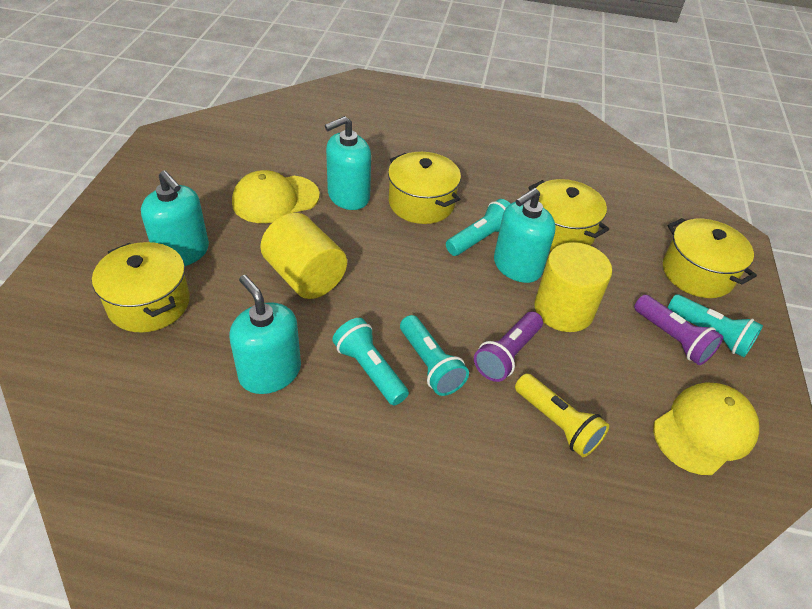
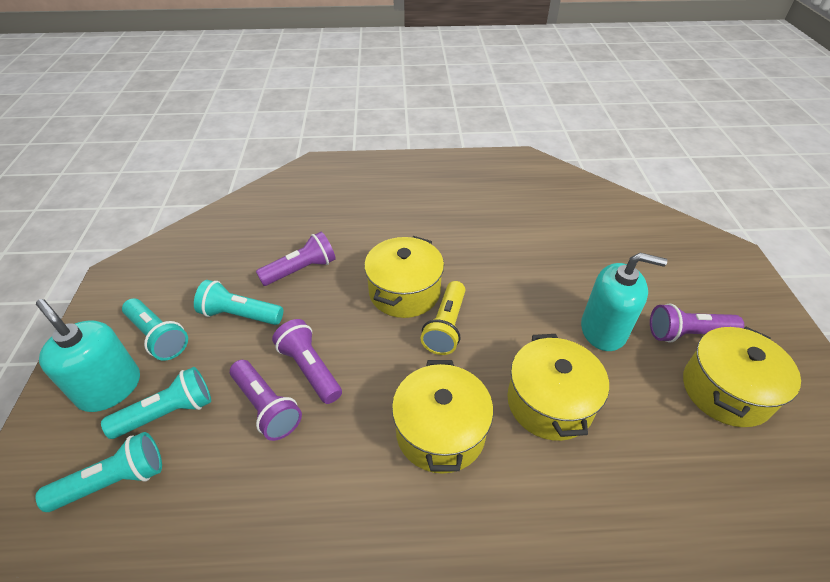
purple flashlight: [474,312,543,382] [634,295,723,365] = 2 -> [230,360,302,441] [256,232,336,286] [272,319,342,404] [650,303,744,343] = 4
turquoise soap dispenser: [141,170,209,266] [229,275,301,394] [325,116,371,210] [494,188,556,283] = 4 -> [36,299,140,412] [581,253,667,351] = 2
yellow cap: [232,170,320,223] [653,382,759,475] = 2 -> none = 0
yellow cylinder: [260,213,347,299] [534,242,612,332] = 2 -> none = 0

